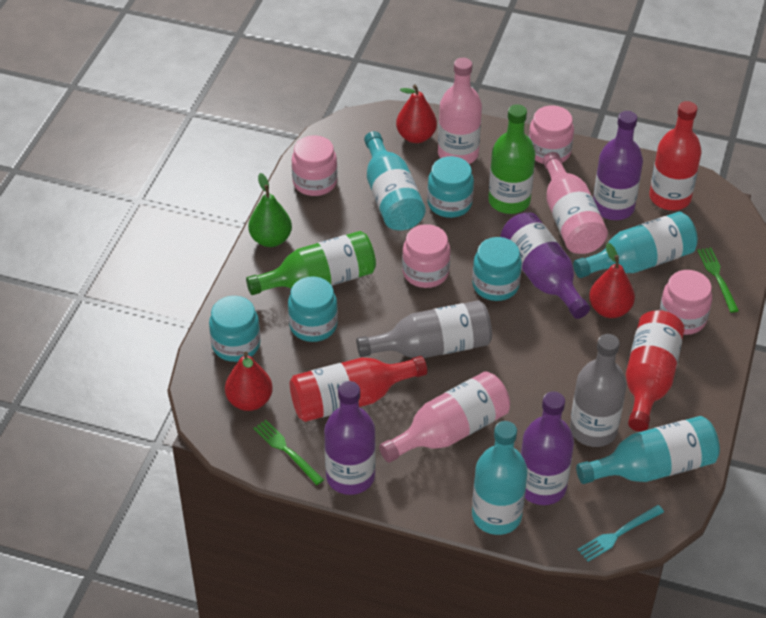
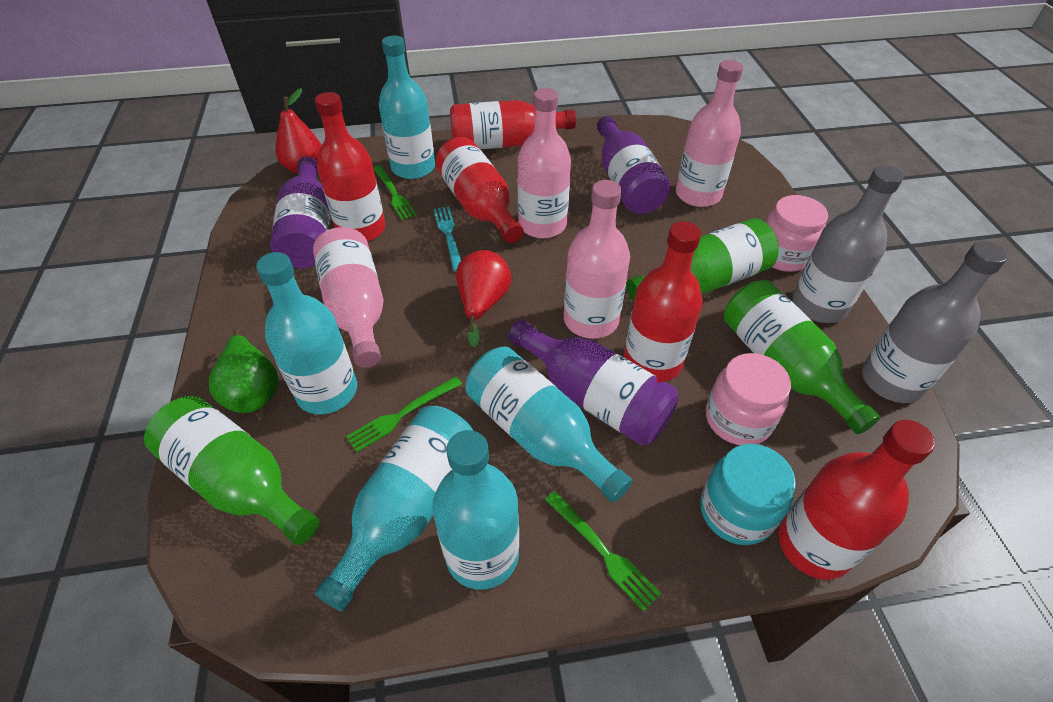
green bottle: [246,231,376,295] [488,104,535,214] = 2 -> [144,396,319,545] [626,218,779,301] [724,280,880,434] = 3
green fork: [253,420,324,485] [697,248,739,313] = 2 -> [346,376,462,452] [373,165,417,220] [545,491,661,612] = 3
pink bottle: [379,371,510,463] [438,58,482,164] [543,152,608,254] = 3 -> [313,227,384,368] [518,88,571,238] [564,180,630,339] [676,60,743,207] = 4
pink jar: [292,135,337,196] [402,224,450,288] [529,105,574,164] [660,270,712,335] = 4 -> [706,353,791,445] [766,195,828,272] = 2
purple bottle: [324,381,376,495] [500,212,590,319] [521,391,574,505] [593,111,643,220] = 4 -> [270,156,330,268] [508,319,679,445] [597,116,671,214] = 3
red bottle: [290,356,427,422] [626,310,685,432] [649,101,702,211] = 3 -> [315,92,385,242] [435,137,523,243] [450,100,576,150] [624,221,703,382] [779,420,935,580] = 5
red pear: [225,352,273,411] [396,85,437,143] [589,243,635,318] = 3 -> [275,88,321,173] [456,250,511,348] = 2
turquoise bottle: [364,131,426,231] [472,421,528,535] [573,212,698,278] [576,416,720,484] = 4 -> [256,252,357,415] [315,406,474,611] [379,36,435,179] [432,430,519,590] [466,347,632,503] = 5
turquoise jar: [209,296,260,362] [288,277,338,342] [427,156,474,218] [472,237,522,301] = 4 -> [700,444,796,545] = 1

